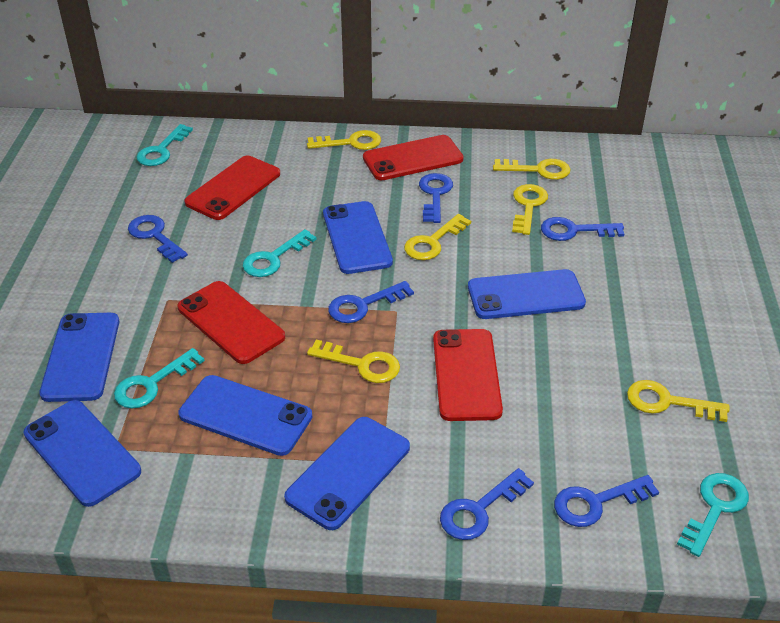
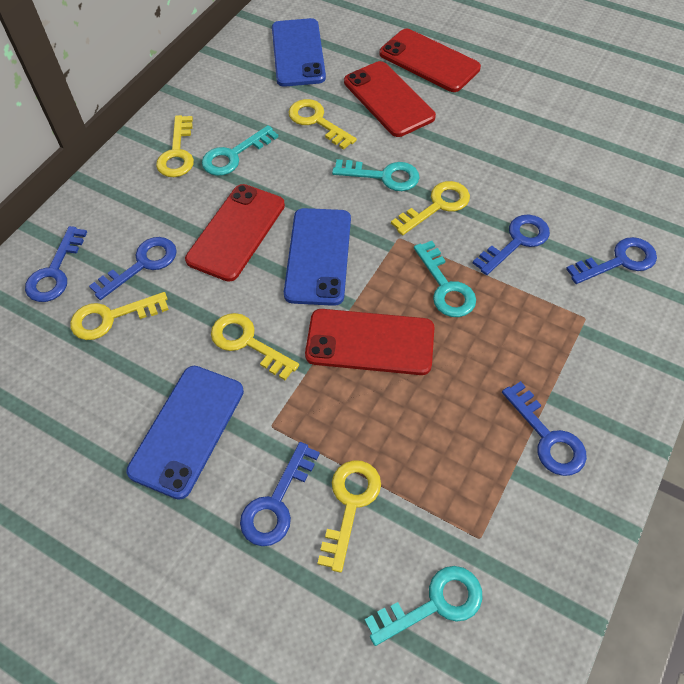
blue phone: [23,400,141,507] [39,313,119,402] [178,375,312,456] [284,417,410,530] [323,201,393,274] [468,269,586,319] = 6 -> [126,366,244,500] [272,18,326,87] [284,208,351,306] = 3

